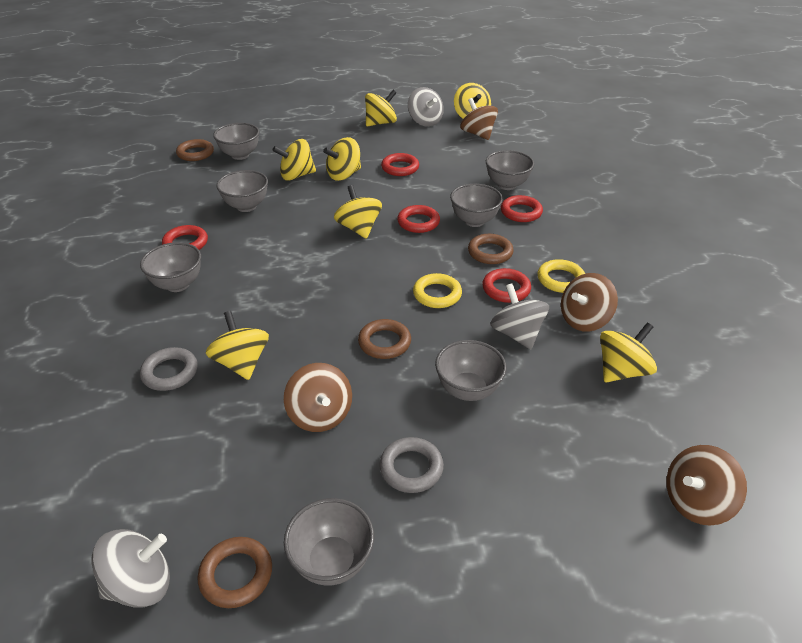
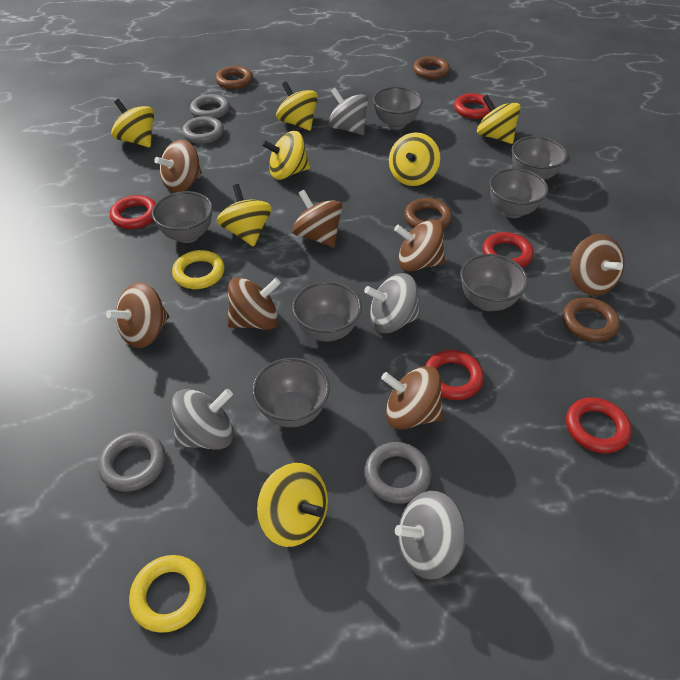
brown spinning top: [284,363,352,432] [460,98,498,140] [561,273,618,332] [666,445,747,526] = 4 -> [106,282,169,348] [154,140,202,193] [228,277,281,330] [292,190,342,247] [381,366,443,430] [394,219,445,272] [570,234,625,296] = 7
grey ring: [140,347,198,391] [379,437,444,493] = 2 -> [98,431,166,492] [182,116,224,144] [190,94,230,119] [364,442,431,504] = 4
grey spinning top: [92,529,170,608] [408,87,444,127] [490,283,549,349] = 3 -> [171,389,233,450] [328,88,368,135] [364,273,420,333] [395,491,466,580] = 4

